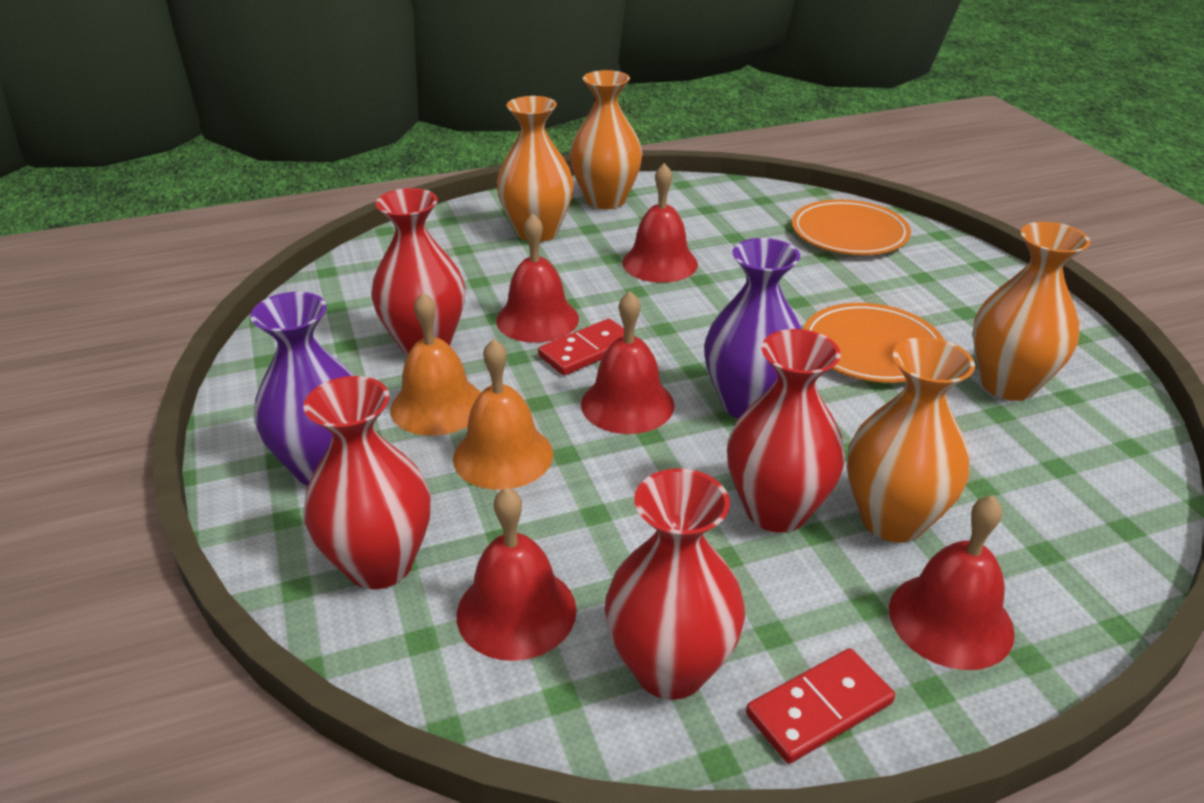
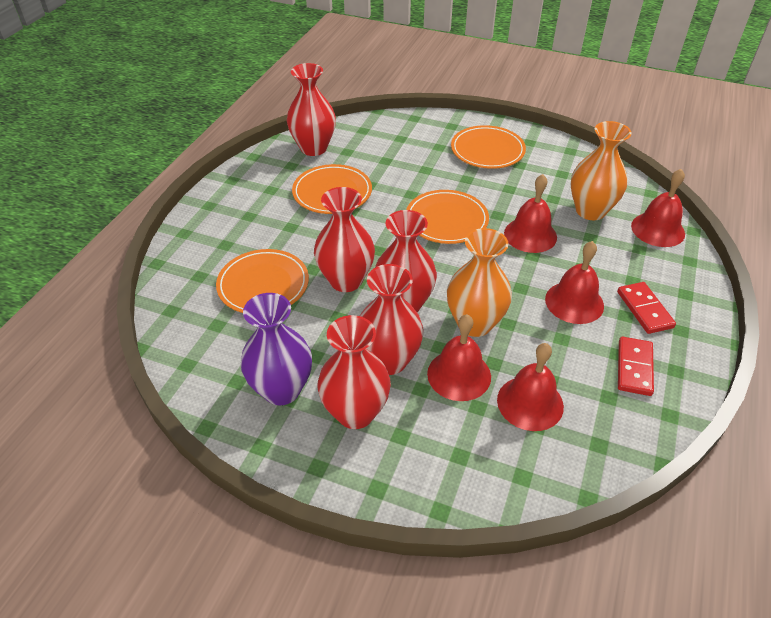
orange bell: [390,292,481,436] [453,338,553,490] = 2 -> none = 0
orange plate: [792,200,911,255] [803,303,944,383] = 2 -> [216,249,309,313] [292,164,372,214] [406,190,489,244] [451,125,526,169] = 4
orange vase: [497,96,574,242] [570,70,642,209] [847,337,975,543] [972,222,1090,401] = 4 -> [447,228,512,337] [571,121,632,220] = 2
purple vase: [250,292,355,485] [704,238,802,419] = 2 -> [241,293,312,405] = 1
red vase: [303,376,430,589] [371,188,465,356] [605,468,745,700] [727,329,845,533] = 4 -> [287,63,336,156] [314,187,375,292] [317,315,391,429] [360,264,424,375] [375,210,437,312] = 5

